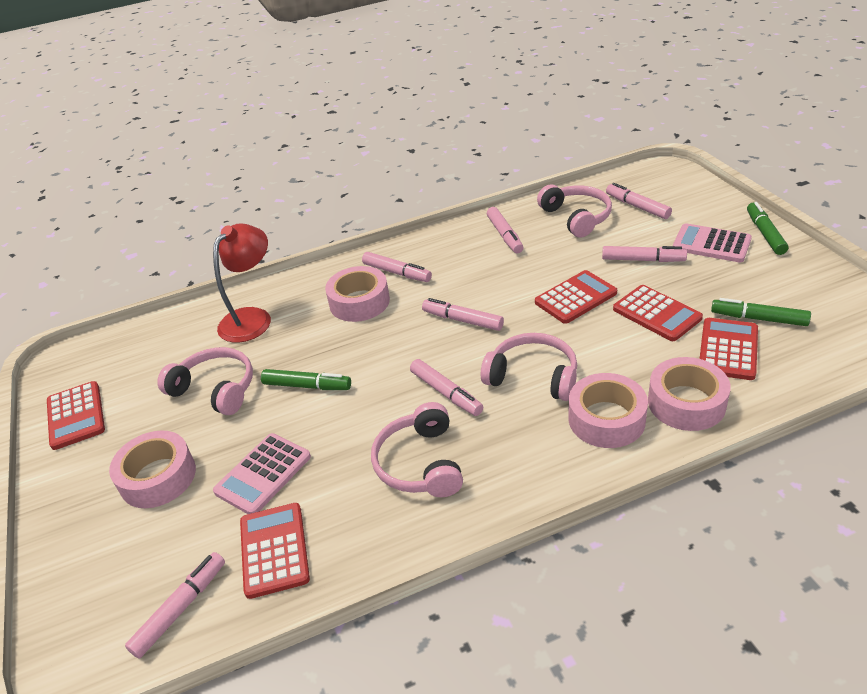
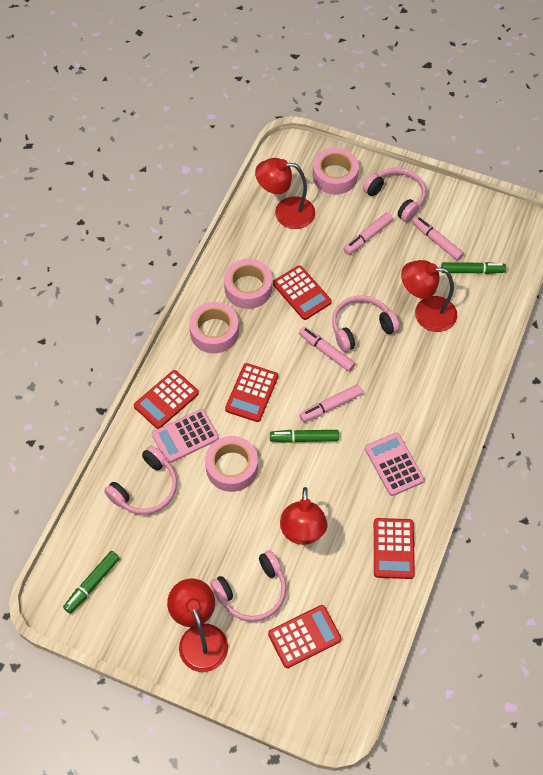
pink marker: [125,552,225,659] [362,252,432,282] [410,359,483,416] [422,298,504,331] [487,207,524,253] [602,246,687,262] [606,183,672,219] = 7 -> [299,327,355,372] [299,385,363,422] [344,212,393,255] [412,216,464,261] = 4
red lamp: [213,223,271,343] = 1 -> [167,579,228,672] [255,158,315,229] [280,487,328,545] [401,260,457,332] = 4

